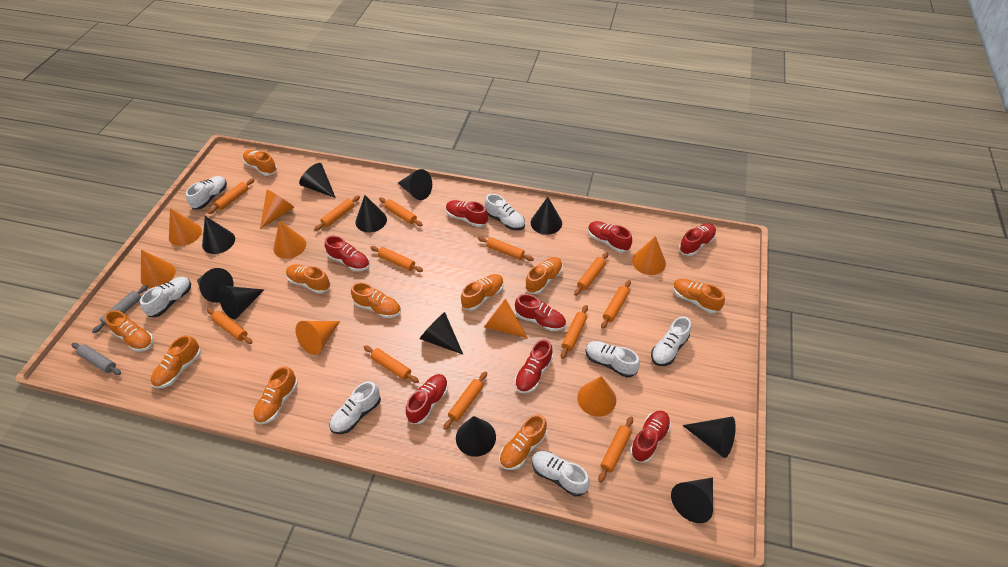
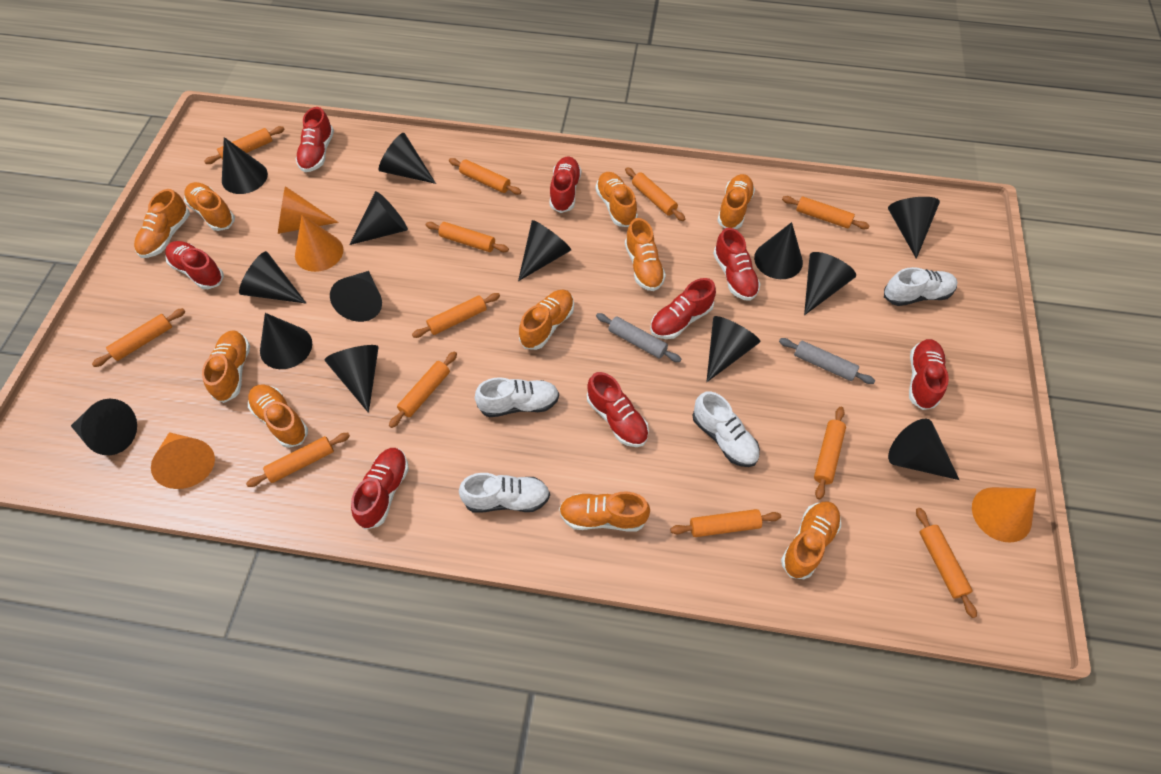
black cone: [197,268,233,303] [202,216,235,254] [218,286,264,319] [299,163,336,198] [355,195,387,232] [398,169,432,200] [420,312,463,355] [456,416,496,457] [531,197,562,235] [671,478,713,523] [682,417,736,458] = 11 -> [71,399,137,455] [222,137,268,194] [239,251,307,304] [260,313,312,369] [324,345,379,413] [330,271,382,322] [349,191,408,245] [379,133,436,184] [518,220,571,281] [706,316,760,382] [754,222,803,279] [804,252,856,315] [888,197,940,259] [888,419,959,480] = 14
orange cone: [141,250,176,288] [169,208,202,246] [260,190,295,229] [273,220,306,259] [296,321,340,355] [484,299,528,338] [577,376,616,417] [632,236,666,275] = 8 -> [151,432,215,489] [278,186,338,234] [295,215,343,272] [972,487,1036,543] = 4
white shoe: [140,277,191,317] [186,176,227,210] [329,381,381,434] [485,194,525,230] [532,451,590,496] [585,341,640,378] [651,317,691,366] = 7 -> [459,473,550,513] [475,377,559,417] [692,391,760,467] [884,267,958,306] = 4

